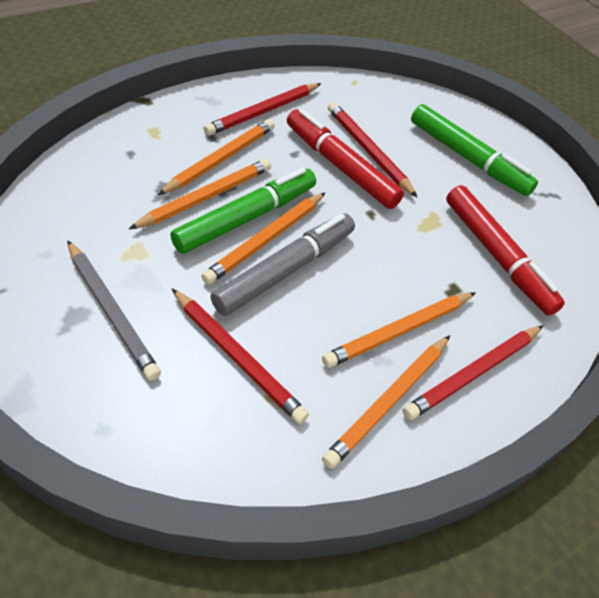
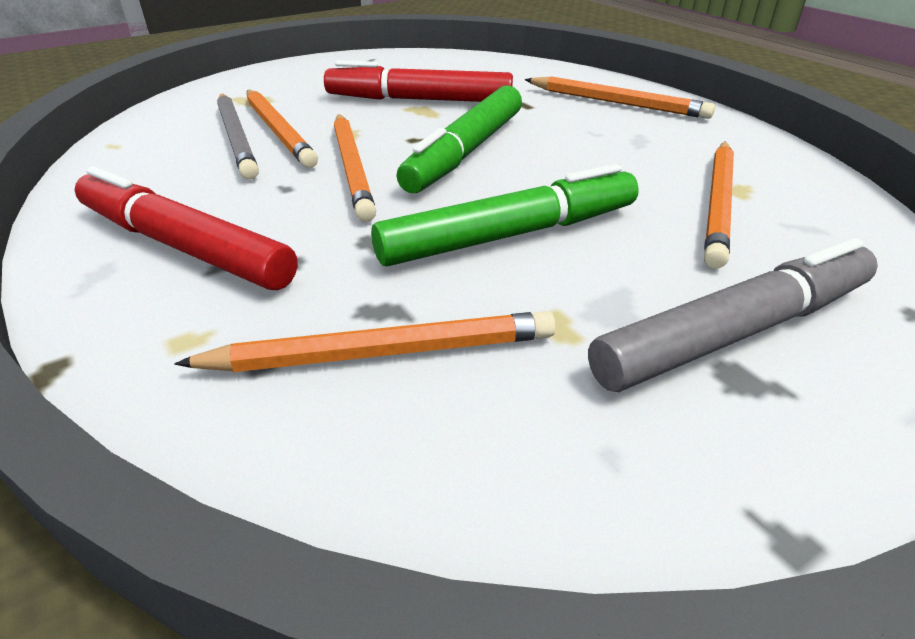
red pencil: [172,289,309,424] [204,83,321,136] [328,102,417,197] [403,325,543,420] = 4 -> none = 0

